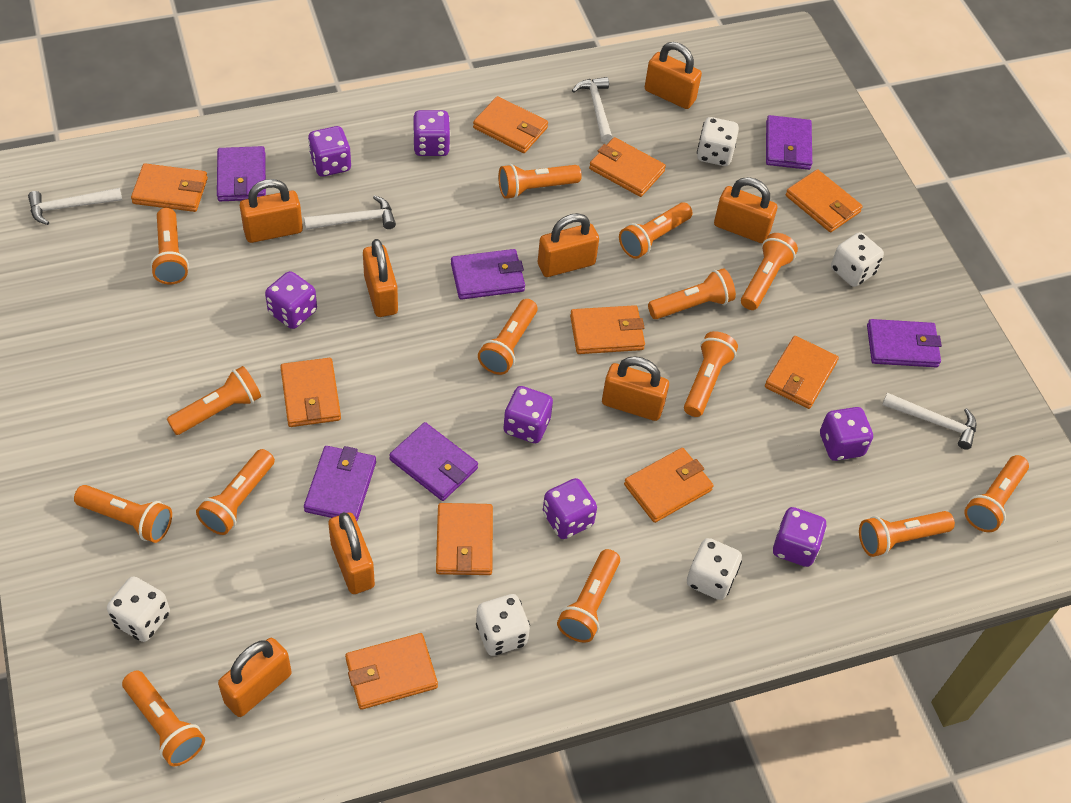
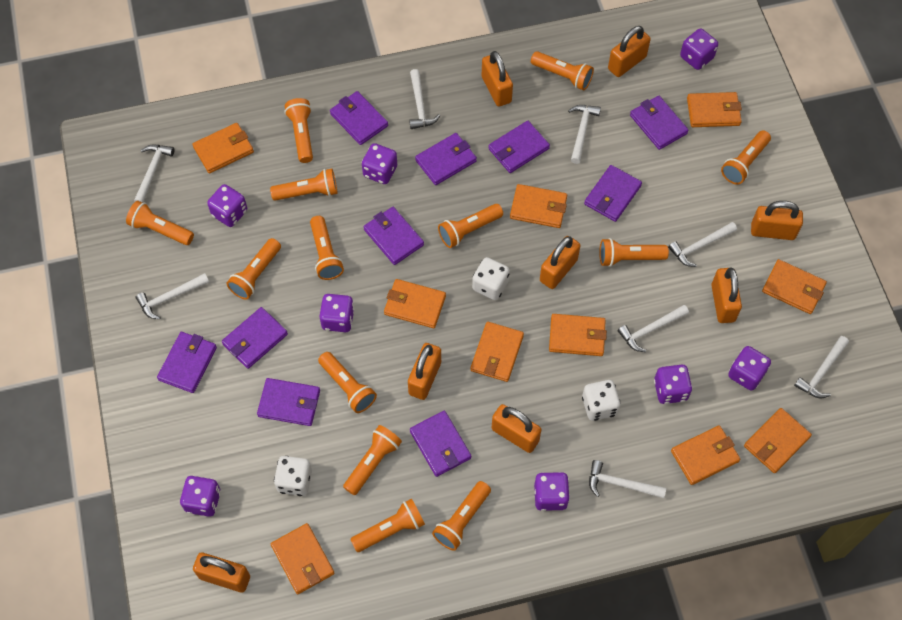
orange flashlight: [74,485,172,543] [122,671,205,766] [150,208,189,284] [167,366,261,435] [196,449,275,535] [478,299,538,375] [498,164,582,199] [557,549,620,643] [619,202,693,259] [648,268,736,319] [684,331,738,417] [741,233,798,310] [859,511,955,557] [964,455,1029,532] = 14 -> [126,201,194,245] [227,238,281,300] [270,169,338,201] [284,98,313,163] [310,216,344,280] [318,352,377,413] [343,425,402,495] [350,499,425,552] [432,481,491,551] [438,204,503,248] [531,51,594,90] [599,238,669,267] [721,130,771,184] = 13
purple dice: [265,271,317,329] [308,126,351,177] [413,110,451,156] [503,386,553,443] [543,478,597,539] [773,507,827,567] [820,407,873,461] = 7 -> [180,476,221,517] [207,184,247,227] [319,294,355,332] [362,143,397,184] [534,472,570,511] [654,365,692,404] [680,28,718,70] [728,346,771,391] = 8
purple wallet: [217,146,266,201] [304,446,376,521] [389,422,478,501] [451,249,525,300] [766,115,812,170] [867,319,942,367] = 6 -> [157,332,217,393] [222,307,288,369] [257,378,320,426] [330,91,388,145] [364,207,424,265] [410,411,471,477] [415,133,477,185] [489,121,550,173] [584,165,642,222] [630,96,689,150] = 10
white dice: [107,576,170,642] [476,594,530,656] [687,538,742,600] [697,117,739,166] [831,232,884,287] = 5 -> [274,456,312,496] [472,257,510,300] [582,380,621,421] = 3
white hammer: [28,188,122,225] [304,195,396,230] [572,77,613,143] [882,393,976,450] = 4 -> [134,145,174,203] [136,273,209,319] [409,69,440,129] [568,105,601,164] [589,460,666,498] [618,305,689,352] [668,222,737,267] [794,336,849,398] = 8

